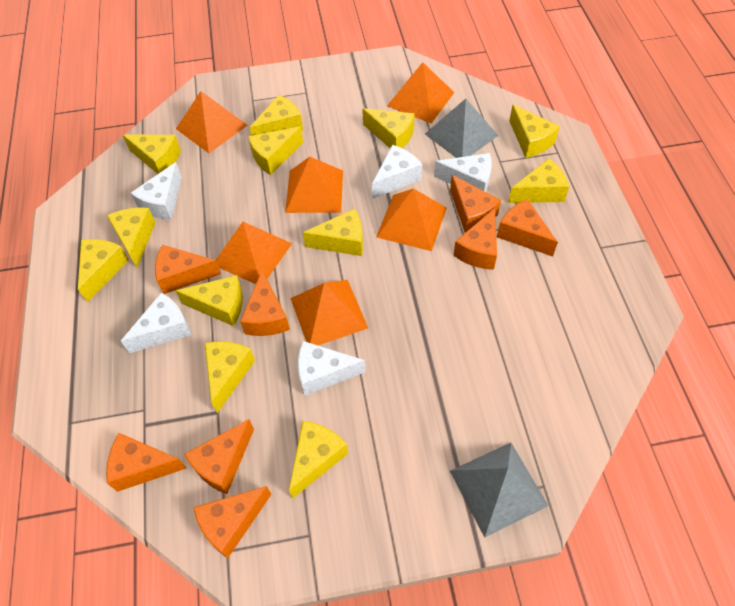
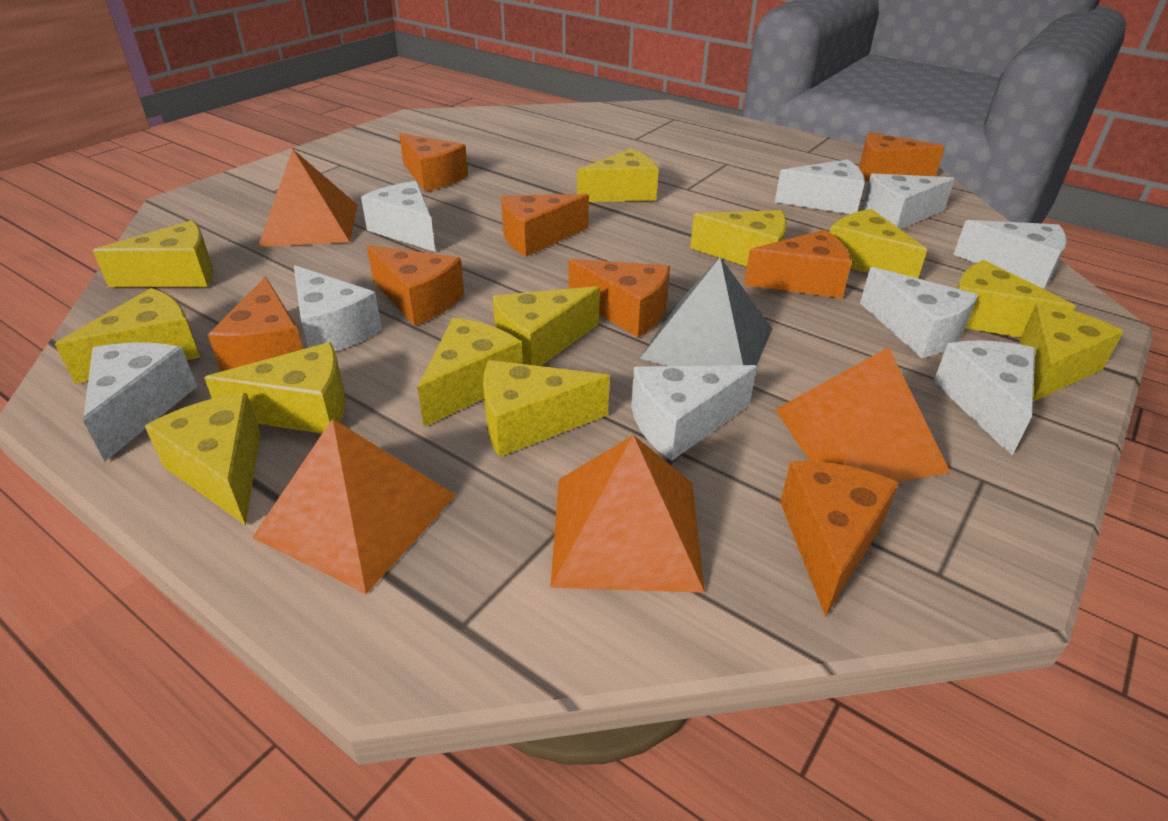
grey pyramid: [425,99,498,158] [450,443,548,537] = 2 -> [640,257,773,366] = 1
orange pyramid: [176,91,247,153] [216,222,292,284] [285,157,343,213] [290,280,368,345] [376,188,447,251] [387,62,455,123] = 6 -> [252,419,456,594] [258,149,358,247] [550,435,705,593] [775,347,951,482] = 4
white cheese: [121,293,192,353] [131,162,182,220] [298,341,366,395] [372,145,422,199] [434,153,492,192] = 5 -> [83,343,197,461] [294,265,382,351] [361,181,435,252] [631,365,757,461] [775,159,865,214] [860,267,978,358] [863,174,955,229] [933,340,1035,456] [953,220,1067,288] = 9

